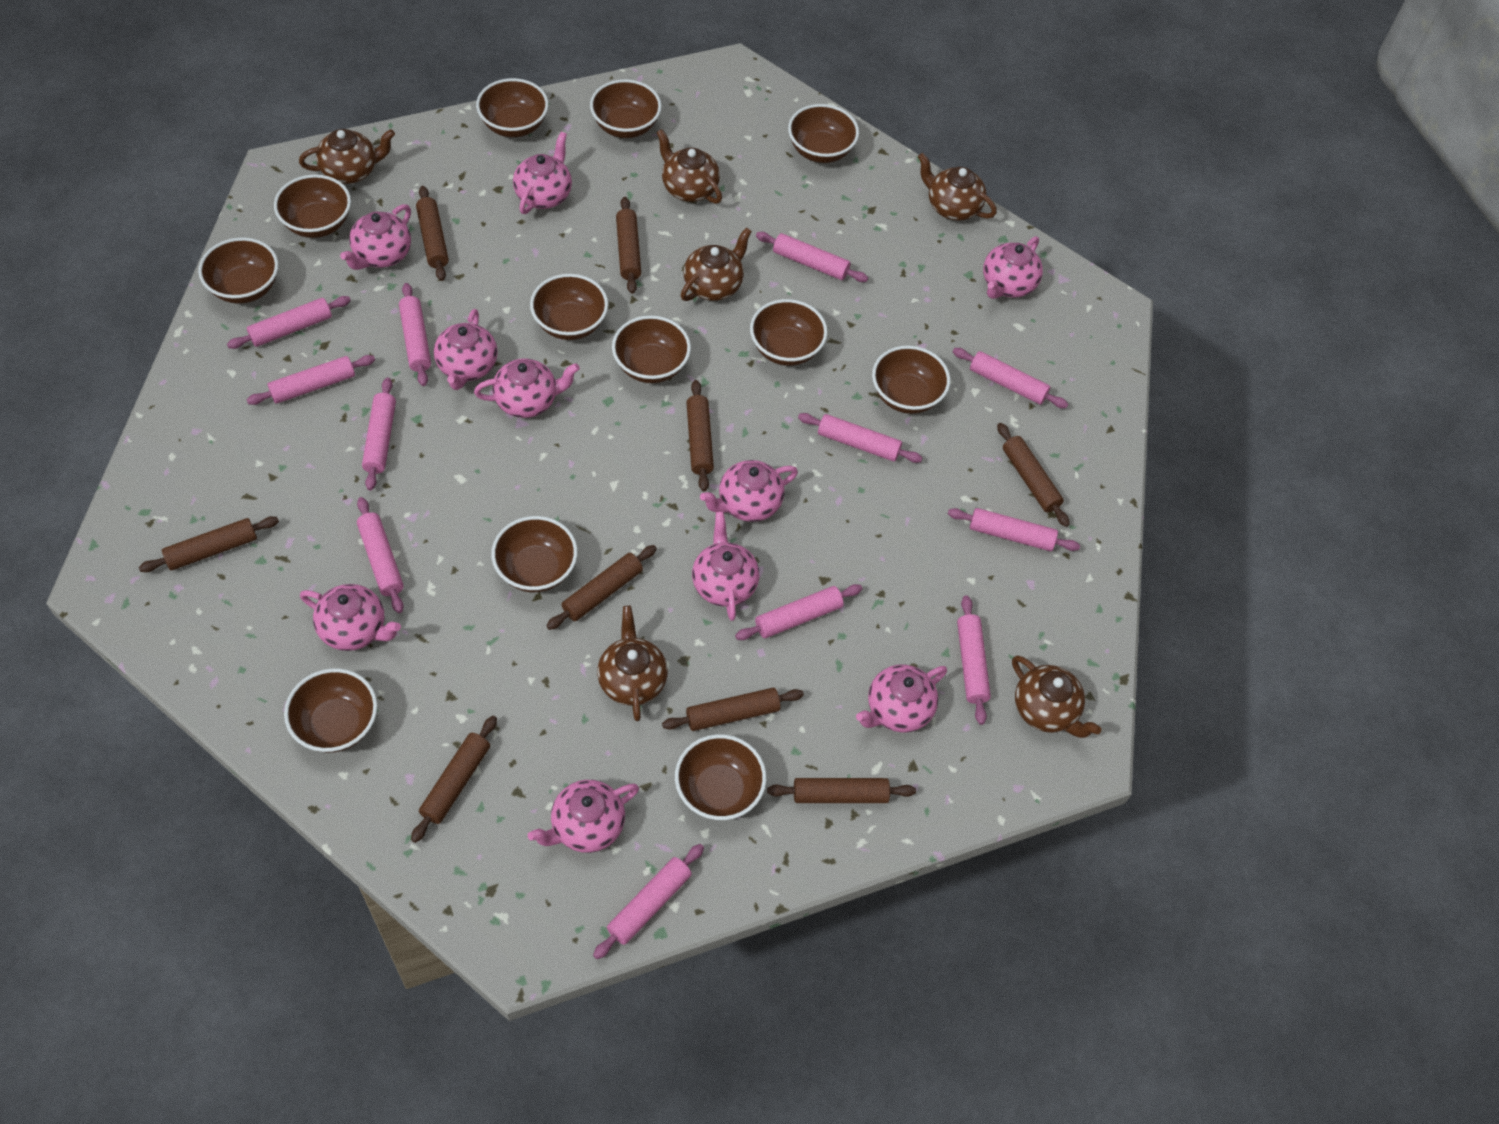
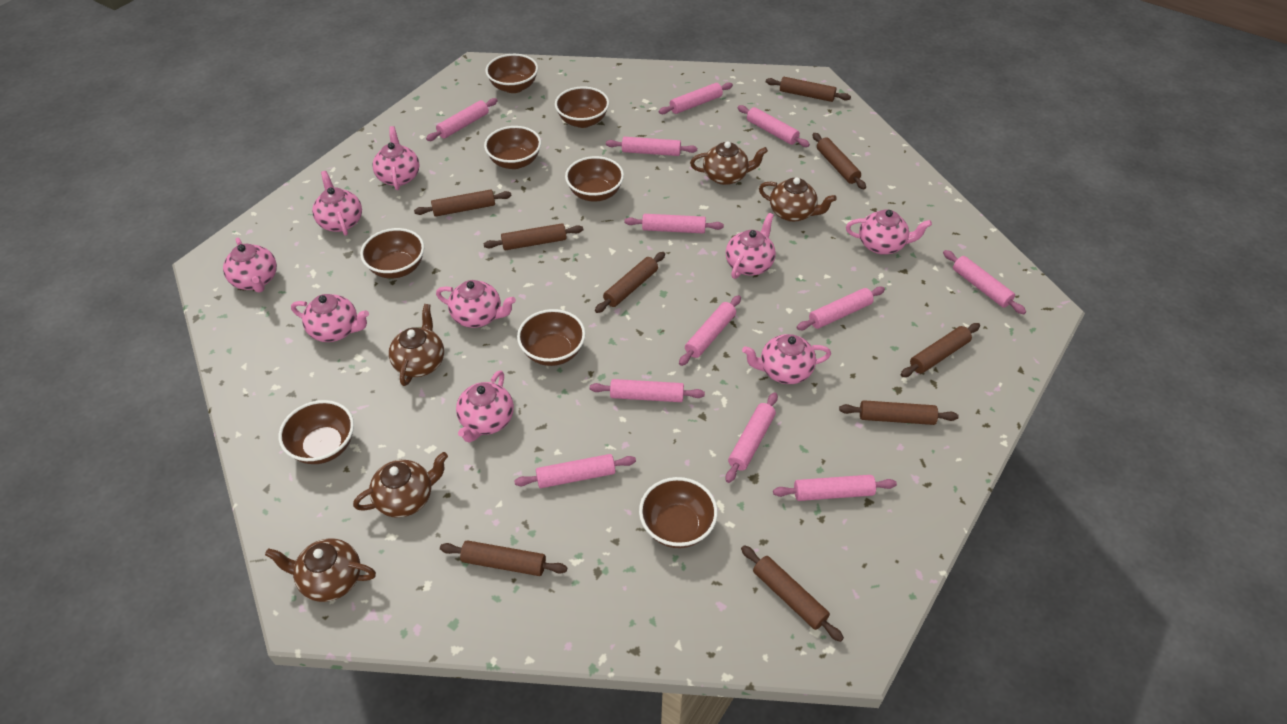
brown bowl: [198,237,279,304] [274,174,351,238] [284,668,377,753] [476,78,549,137] [491,516,578,592] [530,274,608,340] [590,79,662,138] [612,315,691,383] [675,734,767,820] [750,299,828,366] [788,104,859,163] [872,346,950,414] = 12 -> [279,400,354,464] [360,228,424,278] [484,126,541,169] [485,54,538,93] [517,309,586,366] [555,87,609,128] [565,156,624,202] [639,477,718,548] = 8
brown teapot: [299,129,395,184] [597,606,668,721] [656,129,722,204] [681,227,752,301] [918,153,997,221] [1012,656,1101,738] = 6 -> [265,538,376,602] [353,452,448,518] [389,304,444,386] [690,141,768,185] [759,177,837,222] = 5
pink teapot: [300,584,401,651] [340,204,411,270] [434,309,498,390] [474,359,580,418] [513,132,572,214] [528,780,639,853] [692,511,759,621] [700,460,798,522] [856,664,947,733] [983,236,1043,299] = 10 -> [223,238,277,293] [291,294,369,342] [312,171,362,236] [372,126,420,190] [436,280,516,328] [456,370,514,443] [726,213,776,279] [742,334,831,384] [846,209,932,255] = 9

